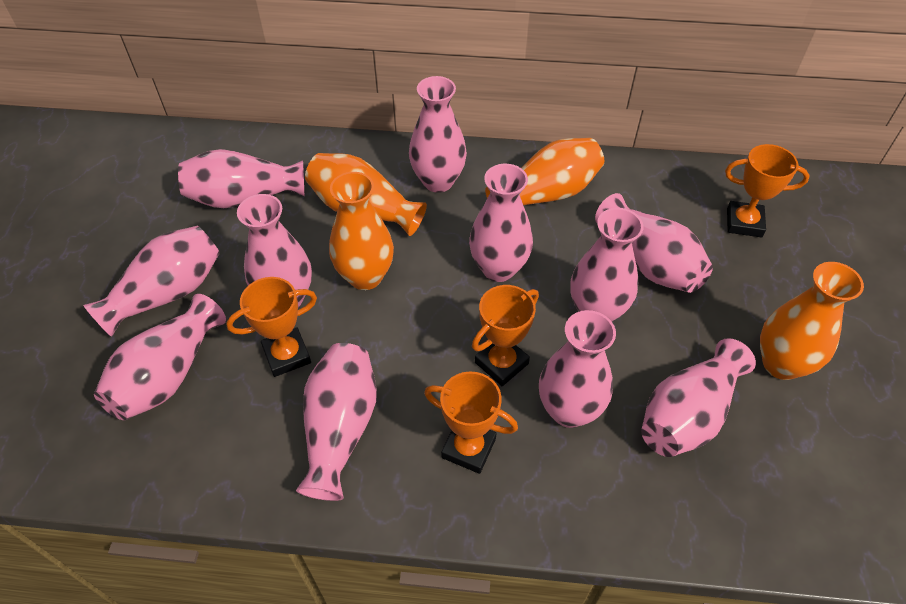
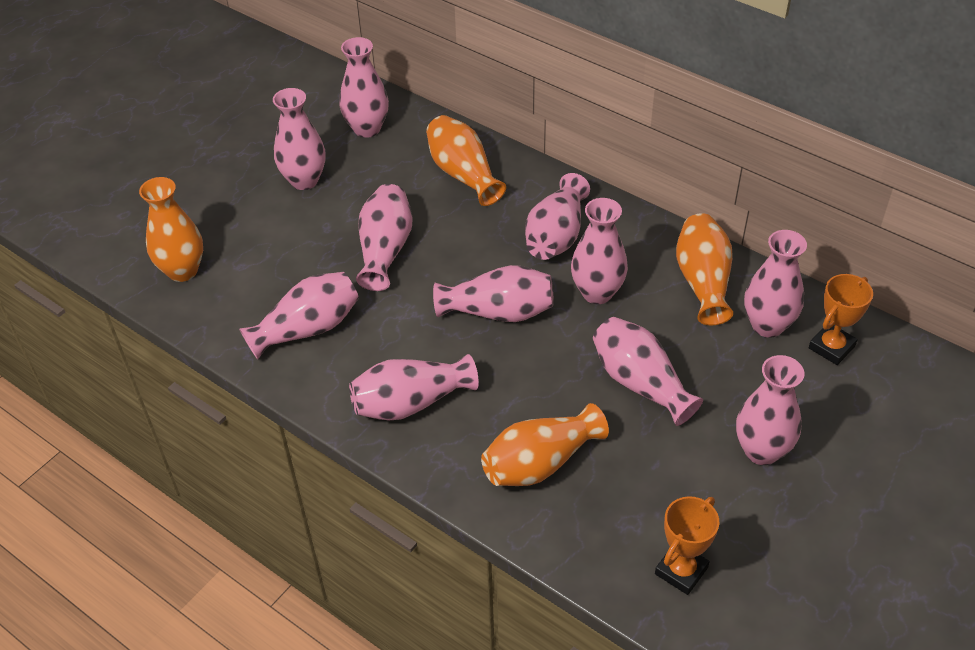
orange trophy: [226,277,317,377] [424,371,518,474] [472,285,539,386] [725,144,809,237] = 4 -> [655,496,719,595] [809,274,873,365] = 2

